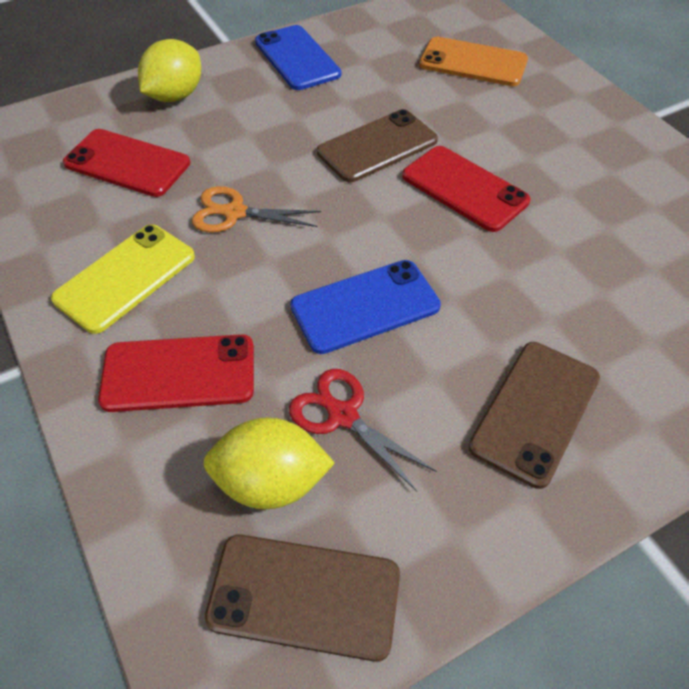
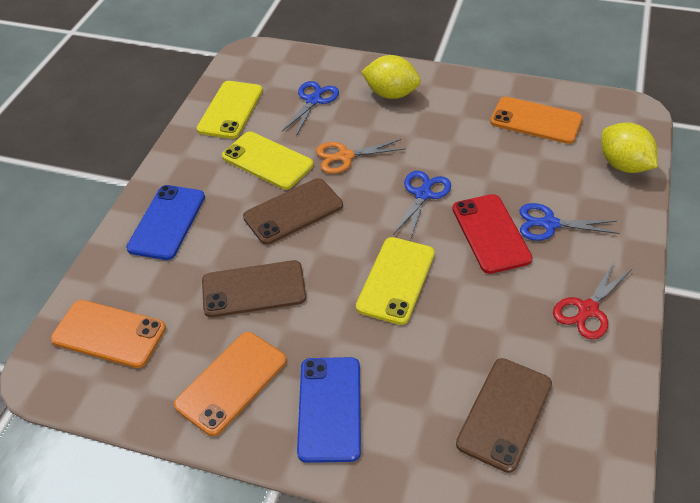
blue scissors: none = 0 -> [282,81,339,136] [393,171,451,240] [520,203,619,241] = 3
orange phone: [419,37,528,86] = 1 -> [51,300,166,368] [174,332,287,436] [490,97,583,144] = 3
red phone: [63,129,190,197] [98,334,254,412] [402,146,531,232] = 3 -> [452,194,533,274] = 1
yellow phone: [51,224,195,334] = 1 -> [197,81,263,139] [222,132,313,190] [356,237,435,325] = 3

